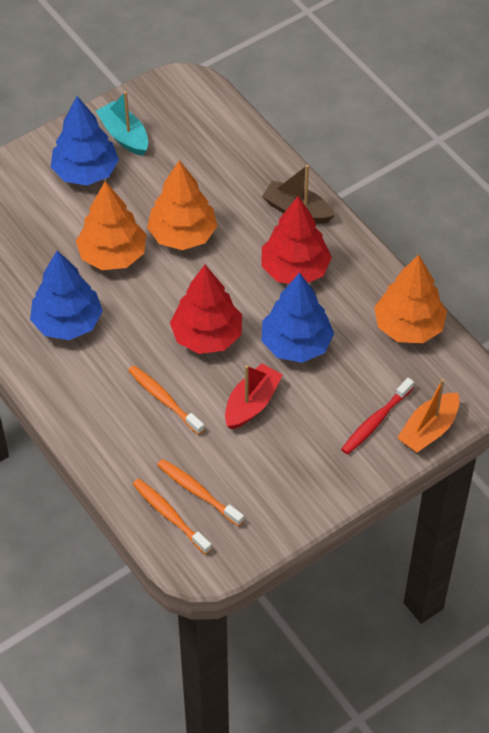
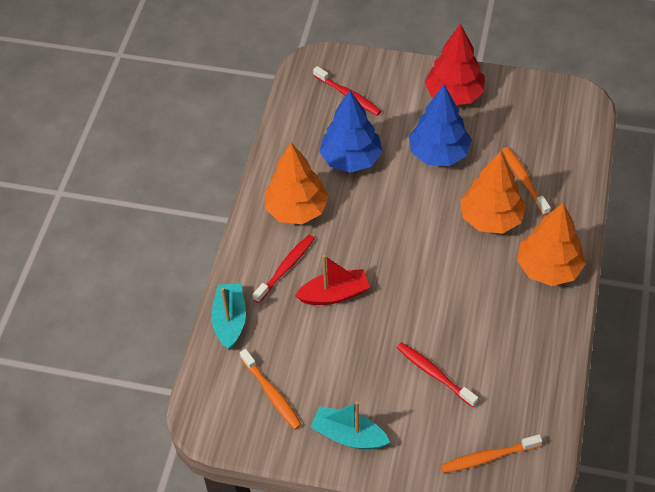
blue tree: [30,250,103,340] [51,96,119,186] [261,273,334,363] = 3 -> [319,90,383,173] [409,85,472,166] = 2
brown boat: [262,165,335,224] = 1 -> none = 0
orange boat: [397,379,459,453] = 1 -> none = 0
red toothbrush: [341,378,414,455] = 1 -> [252,235,315,303] [313,66,381,116] [397,342,478,407] = 3
red tree: [170,265,242,354] [261,196,332,284] = 2 -> [425,24,485,105] = 1
turquoise boat: [96,91,148,156] = 1 -> [211,284,246,350] [310,401,390,449] = 2

